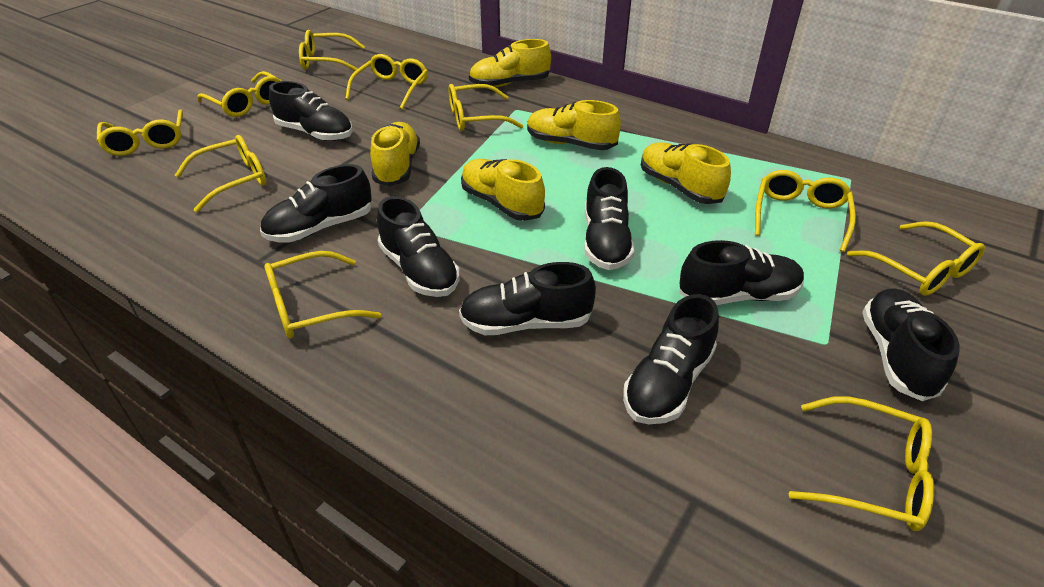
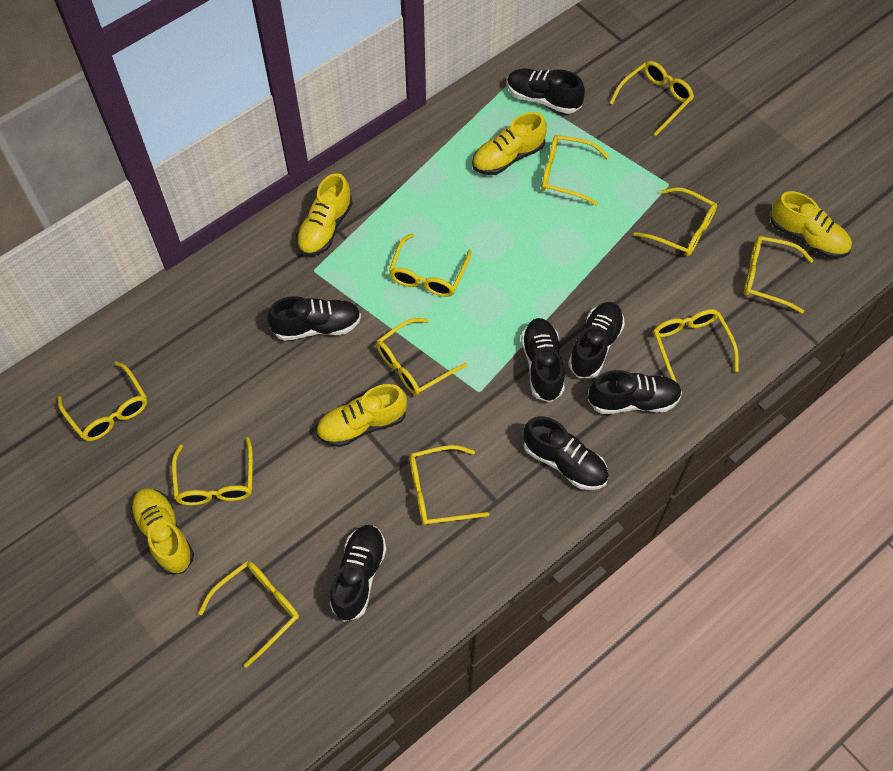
black shoe: [260,164,372,242] [269,81,352,141] [377,196,460,297] [459,262,596,335] [584,167,635,270] [623,294,719,424] [679,240,804,305] [862,288,960,401] = 8 -> [267,296,361,341] [330,525,387,622] [507,68,585,114] [521,318,565,402] [523,416,609,490] [568,302,625,378] [588,370,682,414] = 7
yellow glasses: [97,109,183,156] [175,135,267,213] [197,71,282,117] [264,251,381,339] [299,30,365,71] [345,54,428,110] [449,84,523,131] [755,170,856,252] [789,396,934,531] [847,221,985,296] = 10 -> [58,361,147,441] [172,437,253,505] [198,561,299,668] [376,318,467,395] [389,233,472,297] [409,445,489,525] [541,135,609,206] [610,61,694,136] [634,187,717,256] [653,309,739,382] [744,236,814,314] = 11

